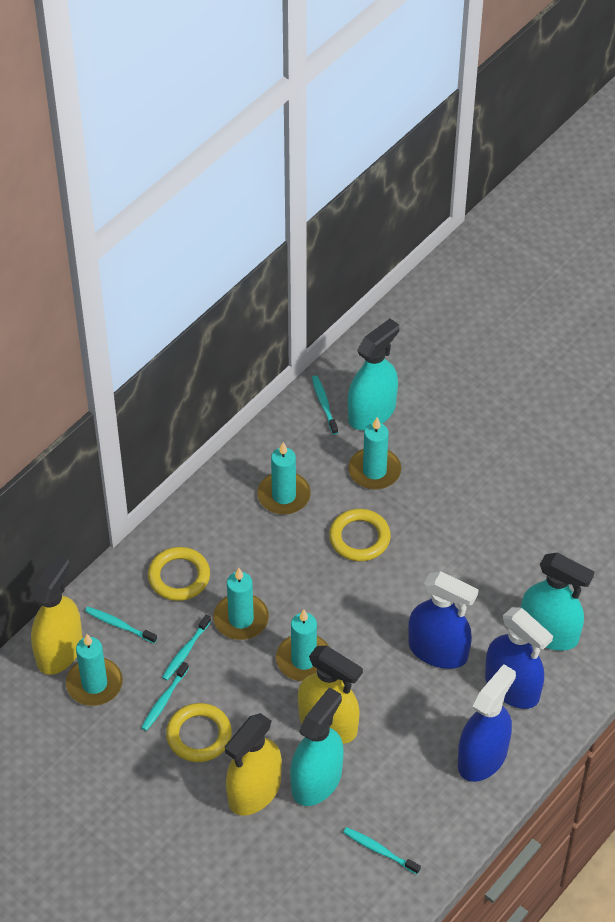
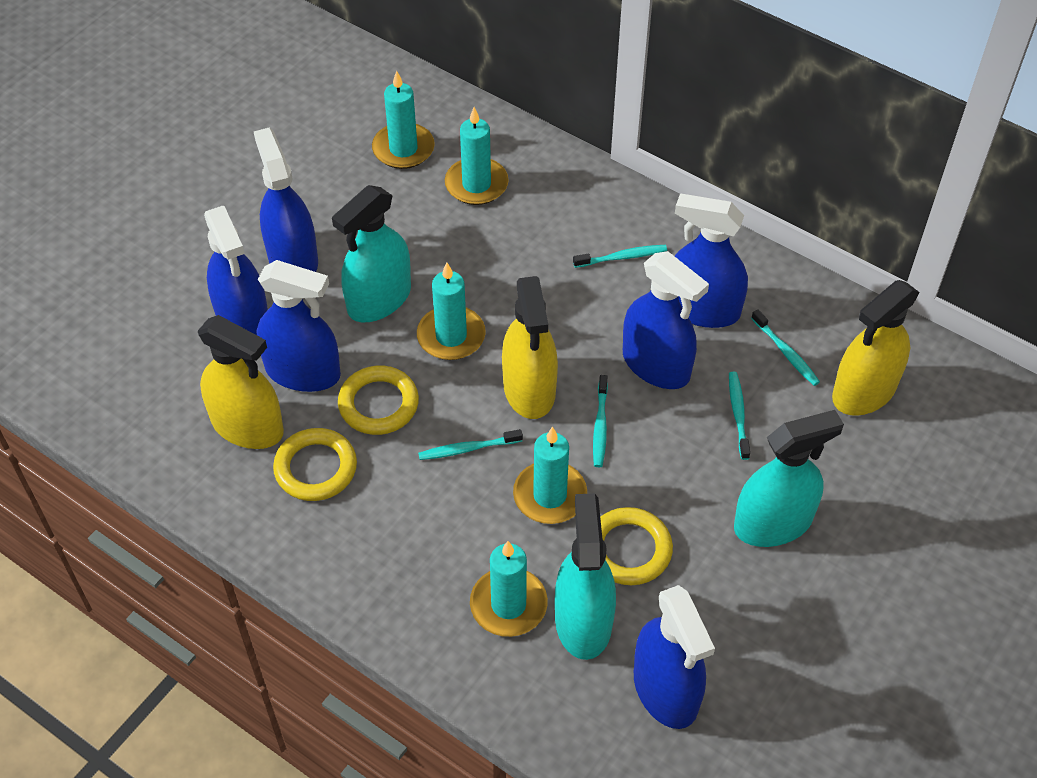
blue spray bottle: [408,571,479,669] [458,664,516,782] [485,607,553,709] = 3 -> [204,206,268,335] [254,127,318,272] [256,260,341,392] [623,251,709,389] [634,585,715,729] [675,193,748,328] = 6

